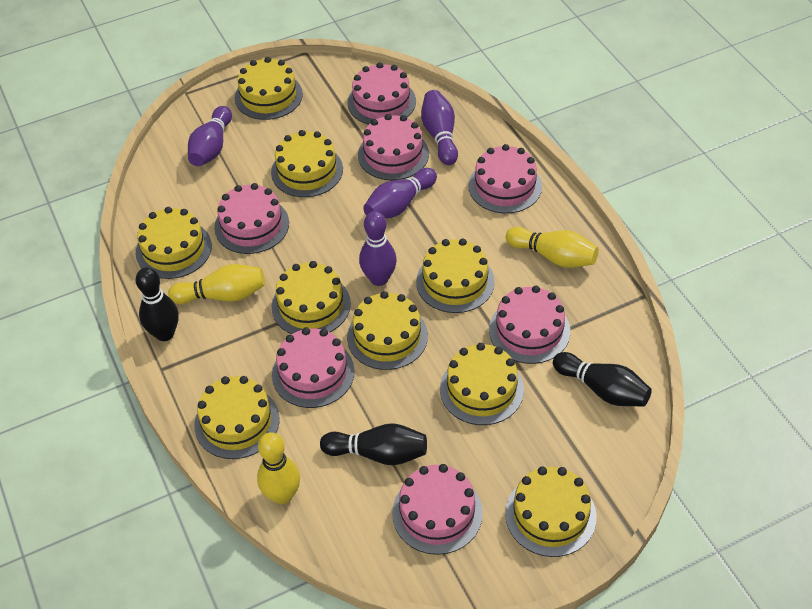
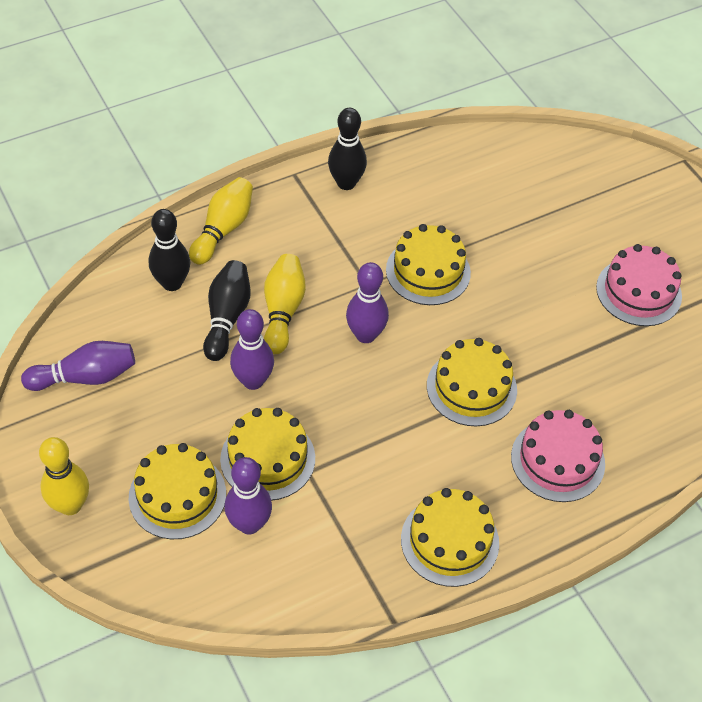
pink cake: [214,183,289,254] [272,327,355,408] [348,62,416,124] [358,114,429,180] [392,464,483,555] [468,144,542,213] [489,286,570,364] = 7 -> [511,410,605,502] [596,244,682,326] = 2
yellow cake: [136,207,212,279] [194,376,280,459] [235,57,303,120] [271,130,343,197] [272,261,351,334] [347,291,428,370] [416,238,495,313] [440,343,524,425] [505,466,597,557] = 9 -> [129,443,226,539] [220,408,315,501] [386,224,471,305] [401,488,499,587] [427,338,517,426] = 5

